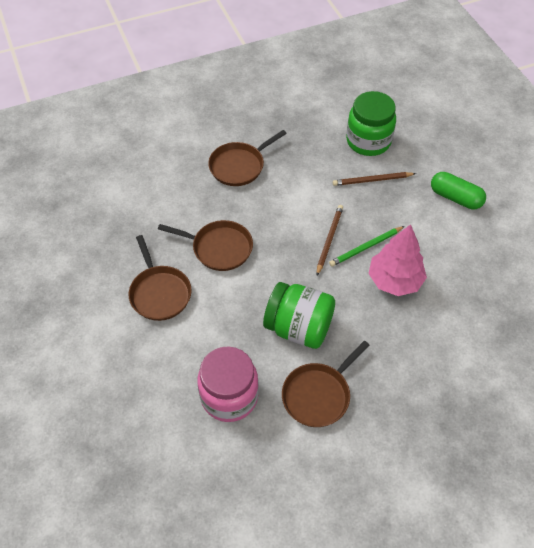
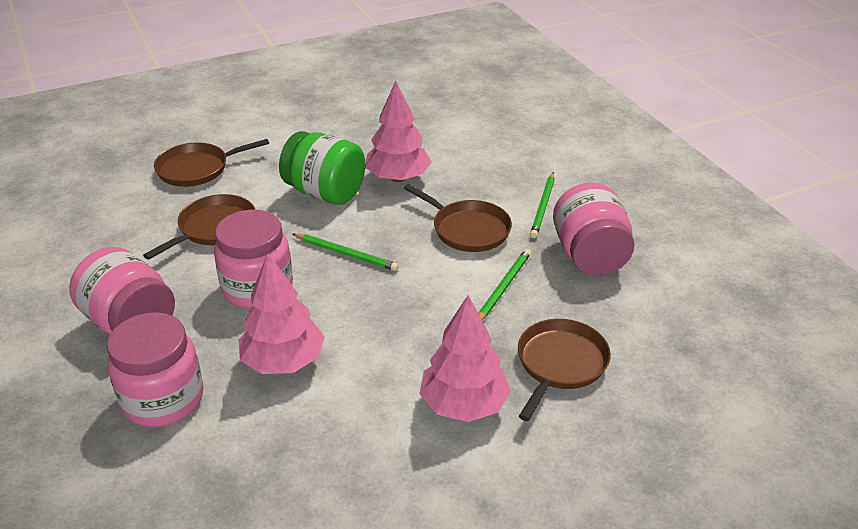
brown pencil: [317,205,343,275] [333,172,416,186] = 2 -> none = 0
green capsule: [431,172,486,209] = 1 -> none = 0
green jar: [263,282,335,349] [346,91,396,156] = 2 -> [279,131,365,205] = 1
green pencil: [329,226,405,267] = 1 -> [293,233,399,271] [478,249,531,320] [530,172,555,238] = 3
pink jar: [198,347,259,422] = 1 -> [69,247,175,334] [107,312,203,427] [214,210,293,309] [553,182,635,276] = 4
pink tree: [368,224,427,296] = 1 -> [238,253,325,374] [365,81,432,182] [419,295,511,422] = 3

